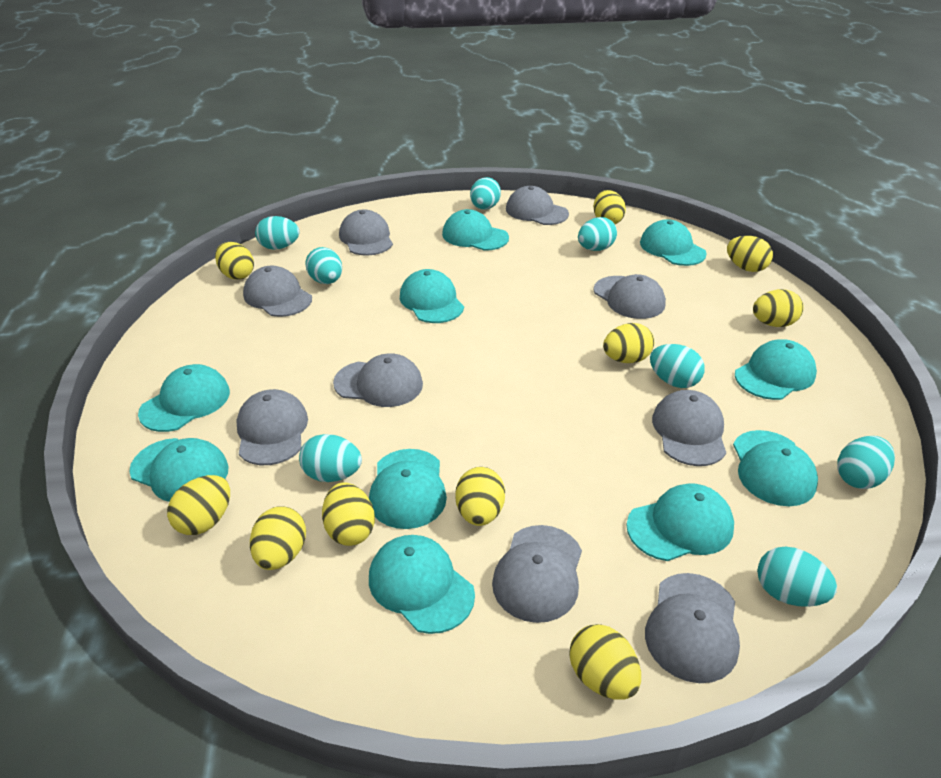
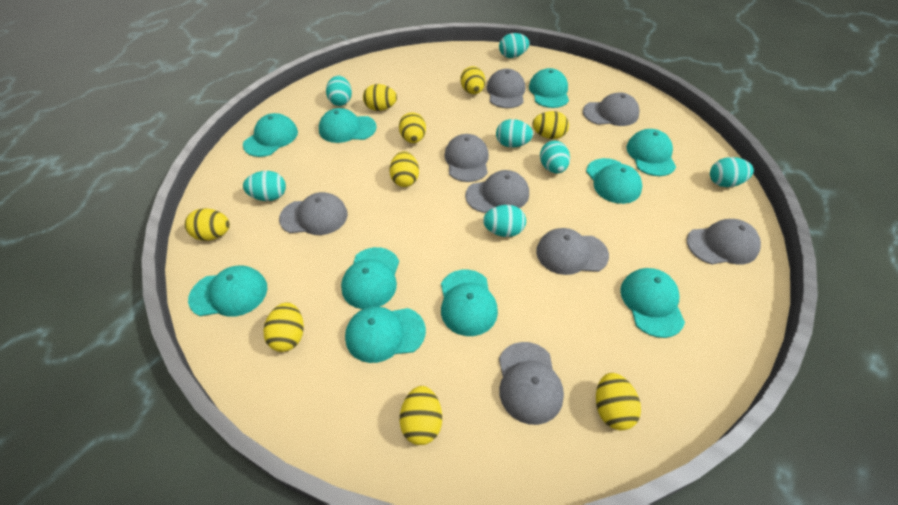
grey cap: [236,389,308,465] [243,266,312,317] [333,353,423,407] [339,210,393,256] [492,525,582,623] [506,186,569,225] [593,274,666,319] [645,573,740,683] [652,390,726,466] = 9 -> [279,192,348,235] [444,134,489,182] [465,170,529,213] [487,69,525,108] [499,342,564,425] [536,228,609,275] [583,92,640,126] [687,219,761,265] = 8
turquoise egg: [255,216,299,250] [299,434,362,482] [305,247,342,284] [470,177,501,209] [578,217,617,251] [650,344,705,388] [757,547,837,607] [837,436,895,489] = 8 -> [243,171,286,201] [326,76,352,106] [483,205,526,237] [496,119,533,148] [499,33,530,58] [540,141,570,173] [710,157,754,187] = 7
yellow egg: [167,475,230,535] [215,242,254,280] [250,506,306,570] [322,482,375,546] [455,467,505,526] [569,624,641,700] [593,190,626,224] [603,323,654,363] [727,236,773,272] [753,289,804,327] = 10 -> [185,208,230,241] [263,302,304,352] [363,84,397,111] [390,151,419,187] [399,112,426,143] [399,386,442,445] [460,66,485,94] [532,111,569,139] [596,373,641,430] = 9

